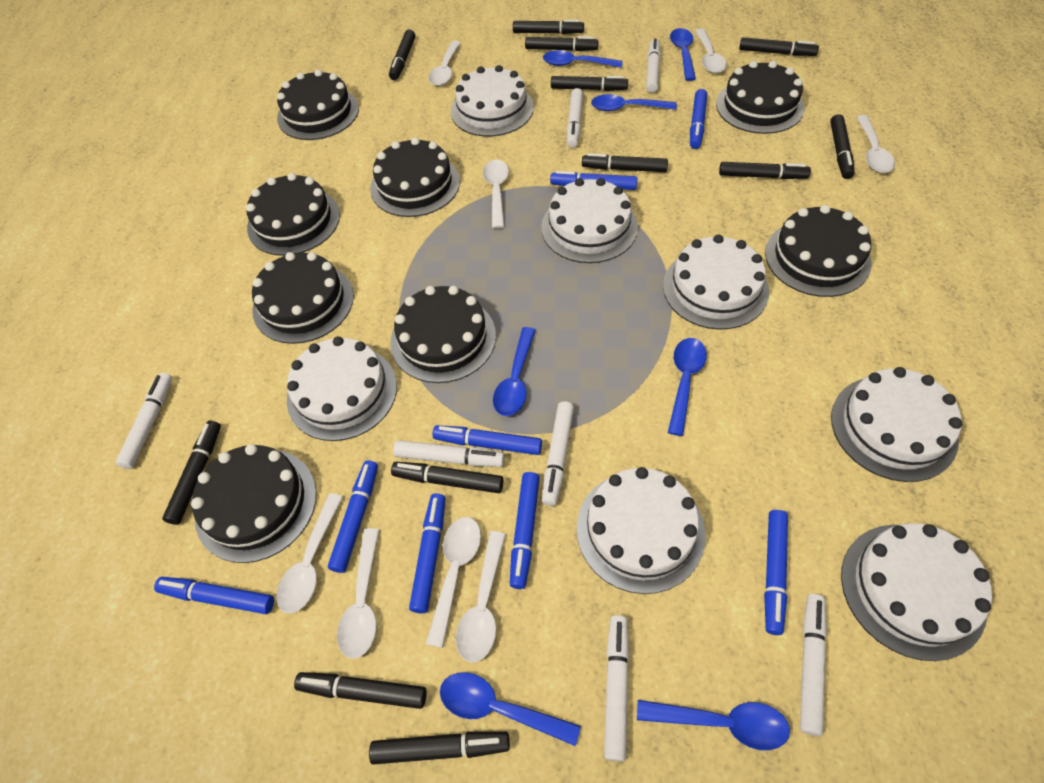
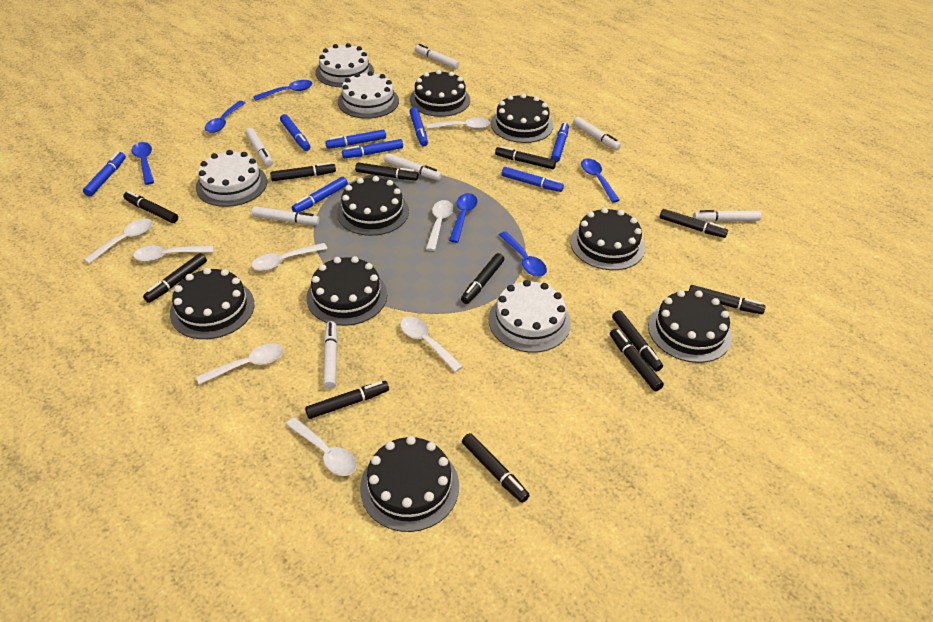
blue spoon: [440,672,581,746] [493,327,536,416] [543,50,623,68] [591,94,677,111] [637,700,790,750] [668,338,707,436] [670,28,696,81] = 7 -> [132,142,154,185] [205,101,245,133] [253,80,313,101] [449,193,478,243] [499,231,547,277] [581,158,620,203] = 6
white cake: [287,336,397,441] [451,65,534,137] [541,178,638,263] [577,467,706,594] [663,234,769,330] [831,367,962,482] [841,523,992,661] = 7 -> [196,150,267,207] [315,43,374,88] [338,71,399,119] [489,280,571,353] = 4

